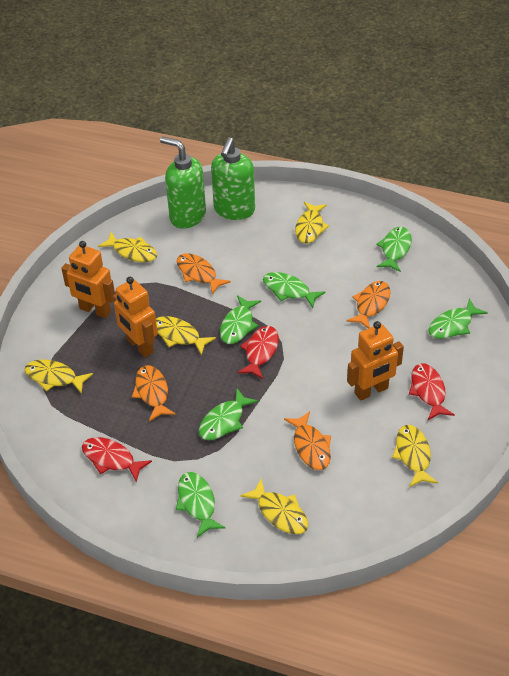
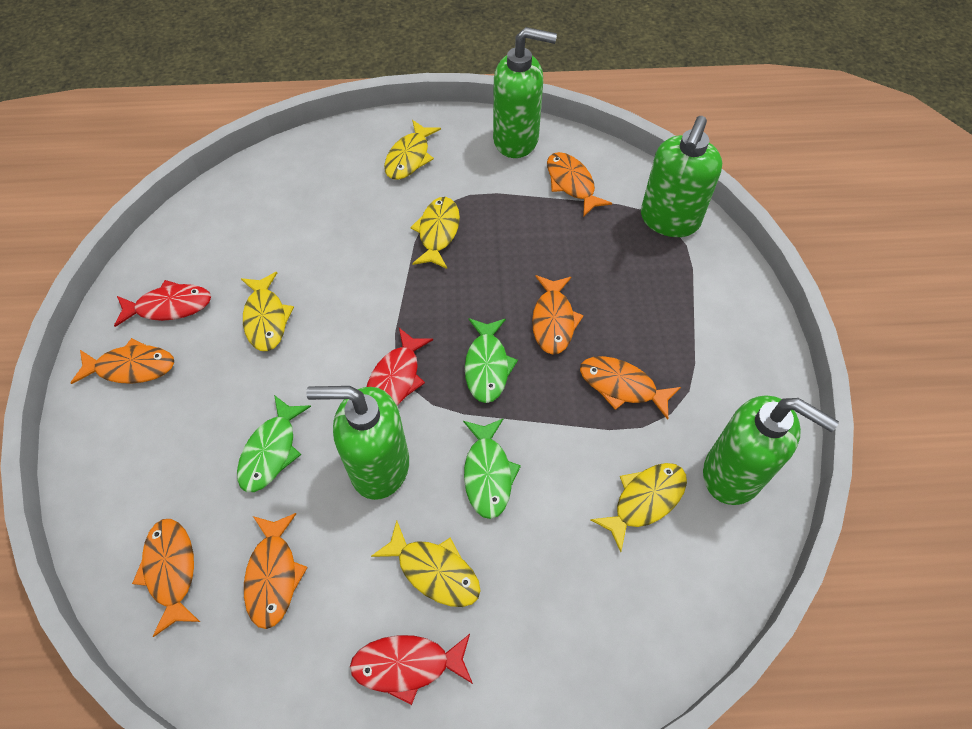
green fish: [176,472,225,538] [199,389,258,440] [220,295,261,344] [263,272,326,308] [376,227,412,272] [429,298,488,339] = 6 -> [237,395,311,492] [463,419,521,519] [465,318,518,403] = 3
green soap dispenser: [160,136,206,229] [211,137,255,220] = 2 -> [306,386,409,500] [493,27,557,158] [641,116,722,237] [703,395,839,505] = 4
orange fish: [132,365,176,422] [177,253,231,295] [284,411,331,470] [346,281,391,328] = 4 -> [71,338,174,384] [132,519,200,637] [244,513,308,629] [532,275,584,355] [547,152,612,217] [580,356,681,420] = 6
orange robot: [61,241,115,318] [113,277,158,357] [347,321,404,401] = 3 -> none = 0
yellow fish: [24,359,93,394] [98,232,157,262] [156,316,216,355] [240,479,308,534] [295,202,329,244] [392,425,438,487] = 6 -> [241,272,294,351] [371,521,481,607] [384,120,441,180] [410,197,460,269] [590,463,687,552] = 5

